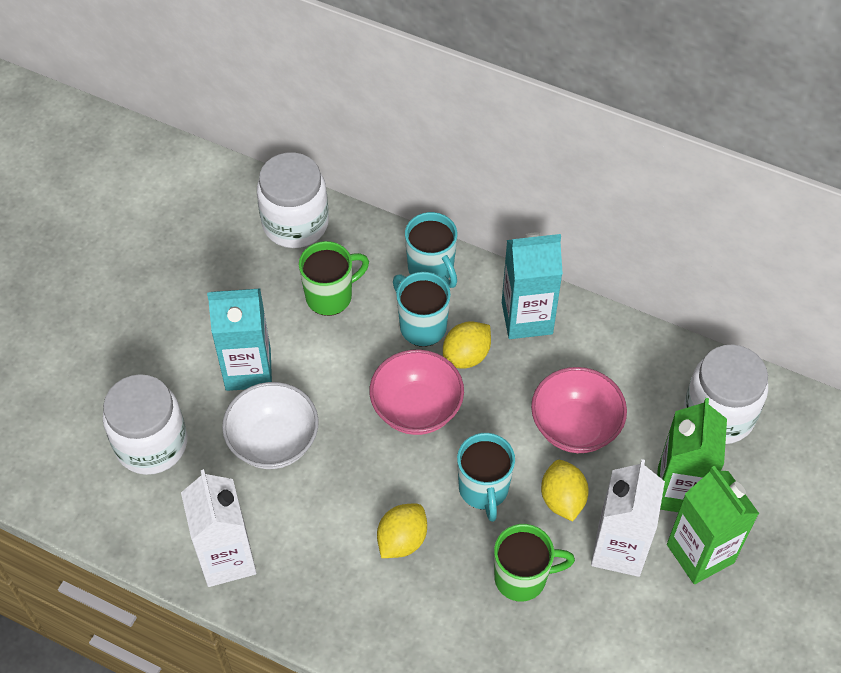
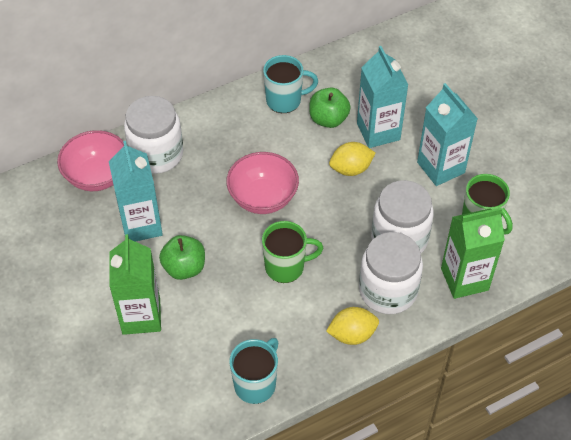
green apple: none = 0 -> [159,235,205,280] [309,87,351,128] = 2
turquoise carton: [207,289,272,391] [502,233,563,339] = 2 -> [109,141,163,242] [357,46,408,148] [417,83,478,186] = 3
turquoise mug: [393,272,451,347] [405,212,457,288] [457,433,515,522] = 3 -> [229,338,278,404] [263,55,318,113] = 2
white bowl: [222,382,319,469] = 1 -> none = 0
white carton: [181,469,257,587] [591,459,665,577] = 2 -> none = 0
yellow lemon: [377,504,427,558] [443,321,491,369] [541,460,589,521] = 3 -> [326,307,379,345] [329,142,376,176] = 2

